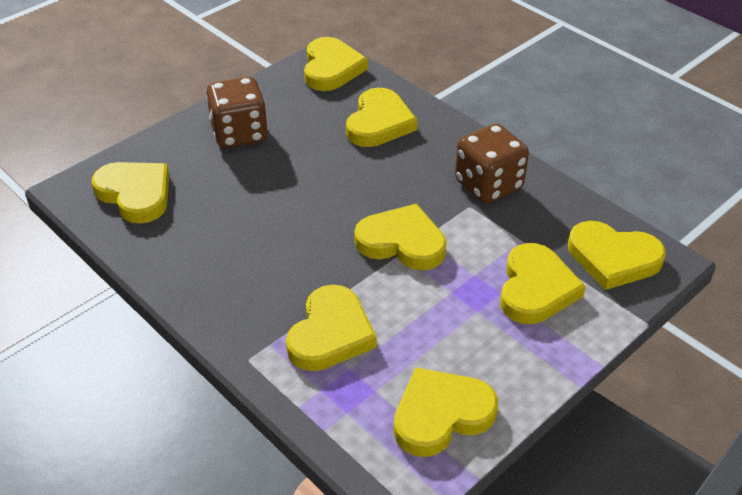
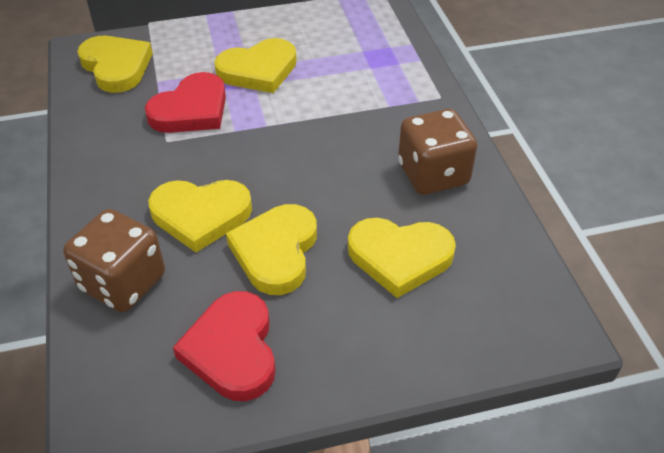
red heart: none = 0 -> [145,72,226,133] [173,291,275,401] = 2
yellow heart: [92,162,169,224] [286,285,377,371] [304,37,368,91] [346,88,417,147] [354,203,447,270] [394,368,498,457] [500,243,586,324] [568,221,666,290] = 8 -> [77,36,153,93] [148,180,252,252] [214,38,297,93] [226,204,317,295] [348,218,456,298] = 5

